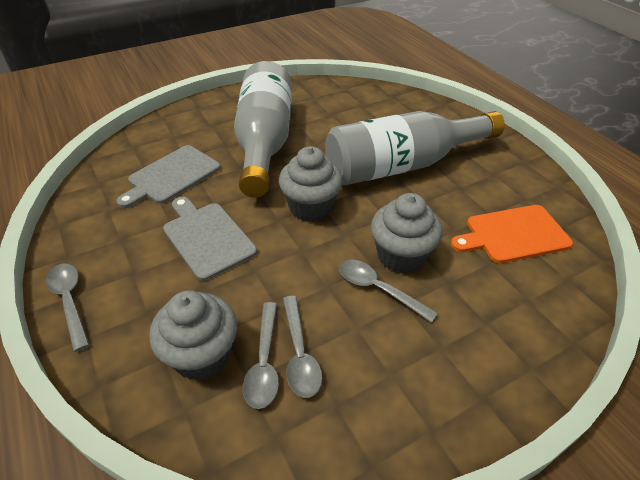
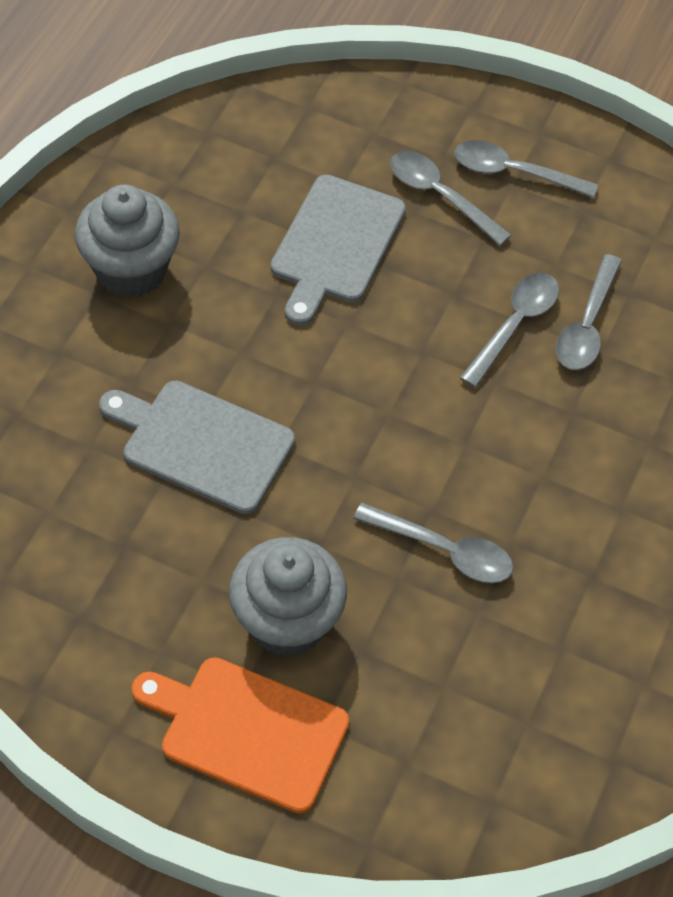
grey bottle: [234,61,292,197] [325,111,505,185] = 2 -> none = 0
grey cupcake: [149,290,237,381] [279,146,343,222] [371,193,442,273] = 3 -> [75,184,180,298] [229,537,347,657] = 2
grey spoon: [46,263,89,352] [243,302,279,409] [283,296,322,398] [339,260,438,323] = 4 -> [353,503,513,583] [390,151,511,246] [454,140,598,198] [460,273,559,388] [556,254,622,370] = 5

